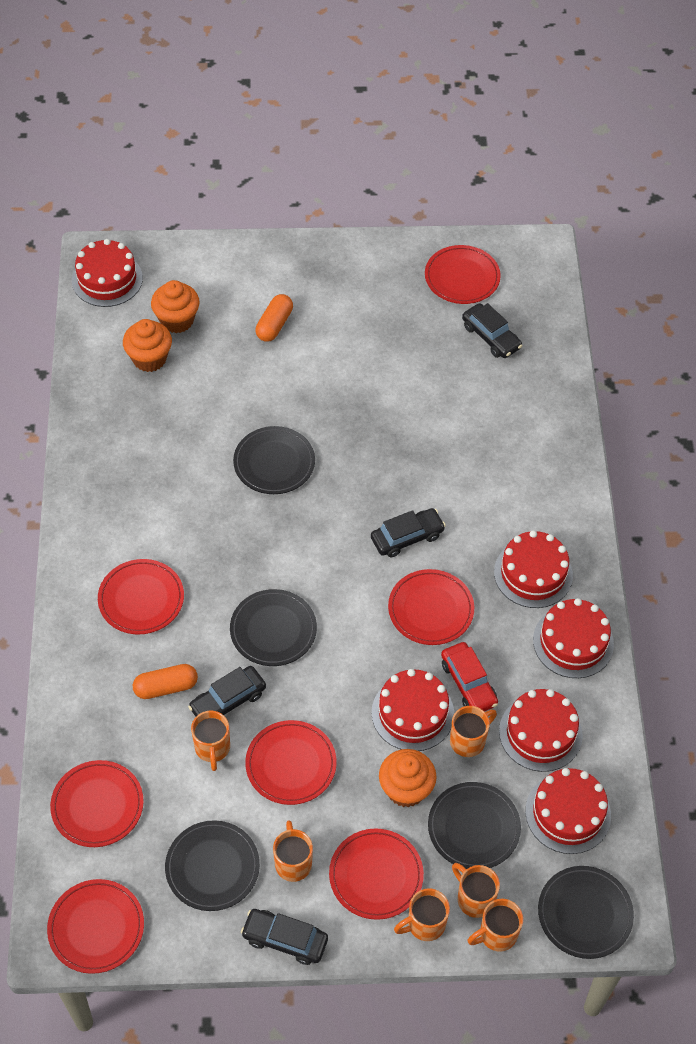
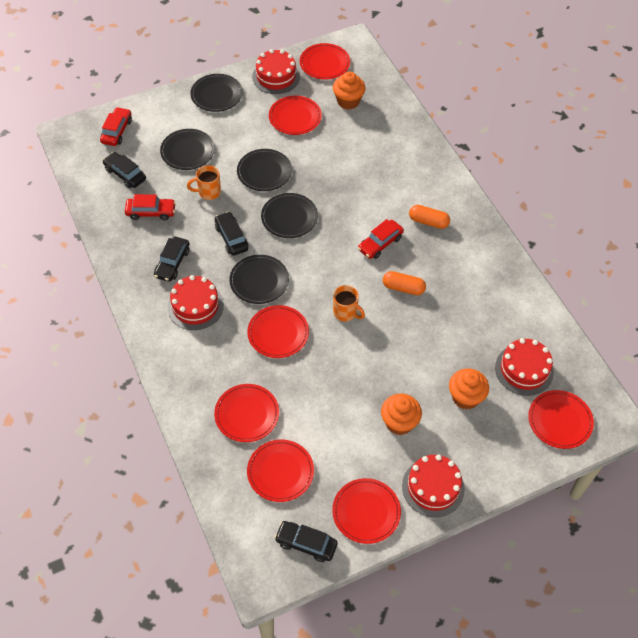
orange mug: [191,711,230,771] [273,820,313,882] [394,888,450,941] [450,706,497,757] [452,863,500,918] [467,899,523,952] = 6 -> [187,165,221,200] [333,285,365,321] = 2
red cake: [72,239,143,307] [371,669,454,751] [494,530,573,608] [499,689,583,772] [525,768,611,854] [533,598,614,678] = 6 -> [167,275,224,330] [252,49,300,94] [402,455,465,517] [495,338,554,396] = 4
red car: [441,642,498,712] = 1 -> [100,107,132,146] [125,194,176,220] [358,219,404,259] = 3

